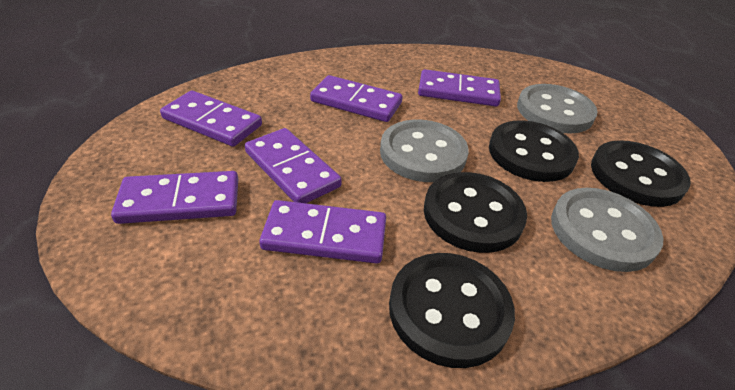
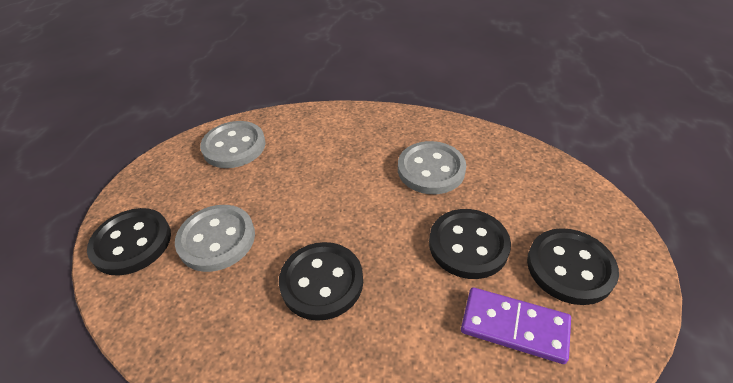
purple domino: [111,171,238,224] [160,90,262,147] [245,128,342,203] [259,200,386,264] [310,75,403,122] [418,69,501,106] = 6 -> [461,287,571,364] = 1

